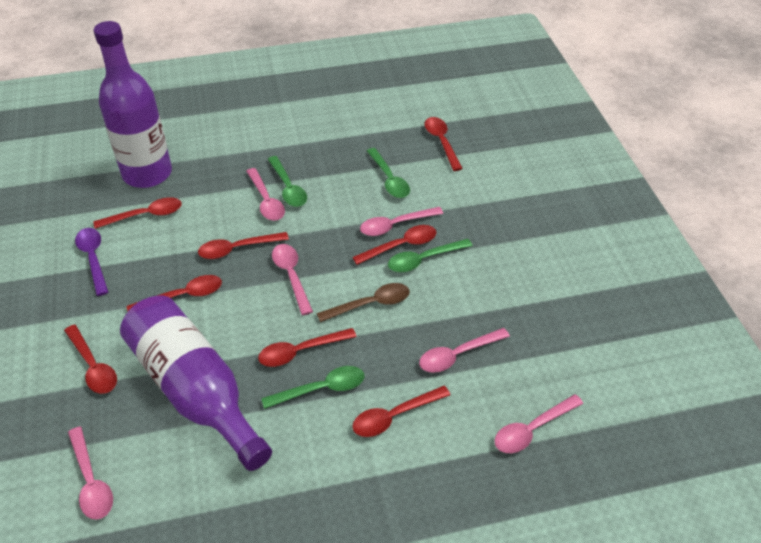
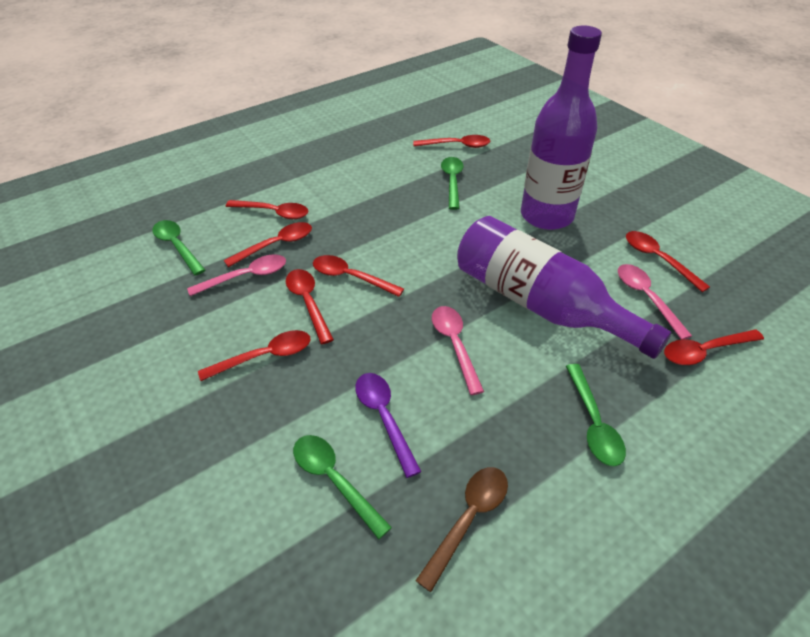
pink spoon: [68,427,113,520] [246,168,285,221] [272,244,313,315] [360,207,443,236] [419,328,510,373] [494,394,583,453] = 6 -> [187,254,286,296] [432,306,484,395] [618,264,692,340] = 3

